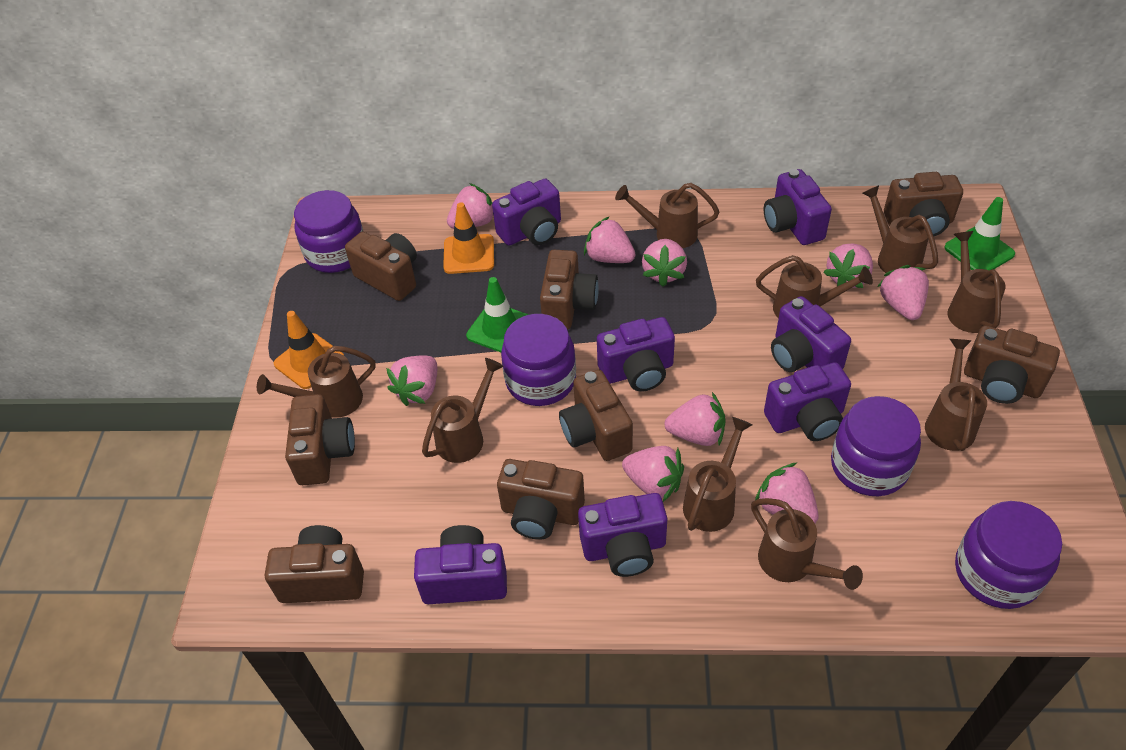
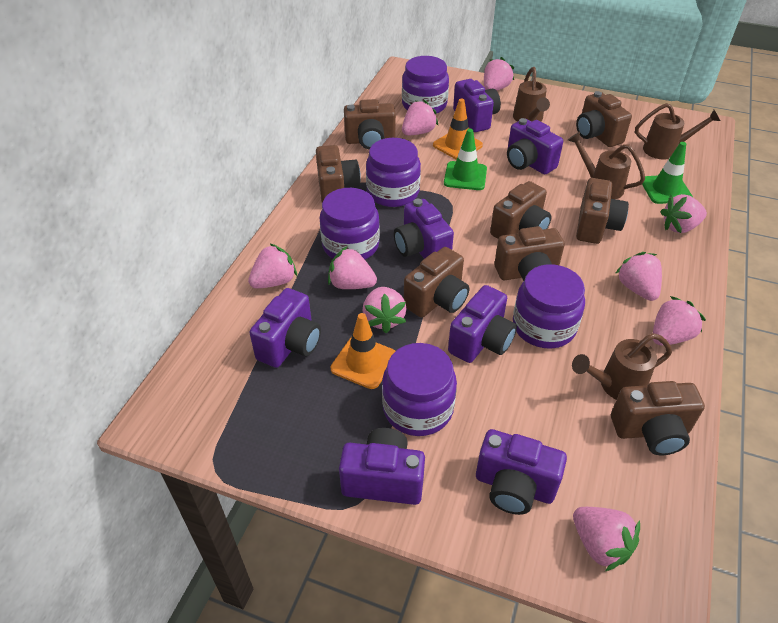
brown watering can: [257,346,376,418] [422,358,503,463] [615,183,719,248] [683,417,752,532] [751,498,863,590] [756,255,873,318] [862,185,938,273] [925,339,987,451] [948,231,1006,333] = 9 -> [513,67,550,122] [568,131,645,199] [572,333,672,400] [635,103,720,160] = 4
purple jar: [294,190,364,273] [501,314,576,406] [831,396,921,496] [955,501,1062,609] = 4 -> [320,188,380,259] [366,138,421,207] [382,343,457,436] [402,56,449,114] [513,264,585,349] = 5

